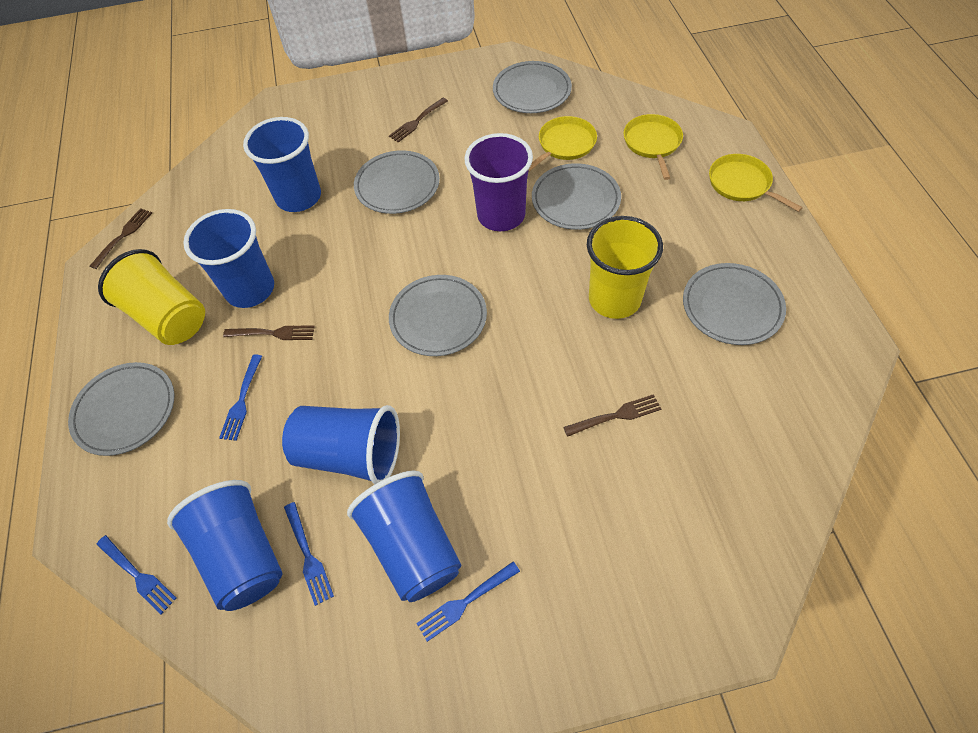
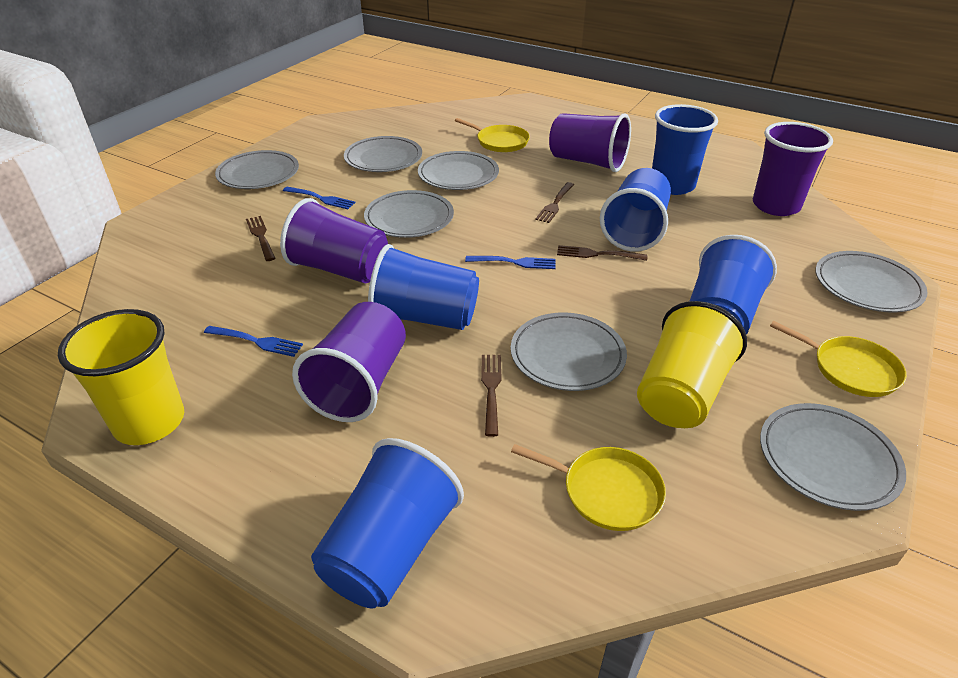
blue fork: [96,535,177,614] [219,354,262,441] [284,502,334,606] [416,562,520,642] = 4 -> [204,326,303,357] [283,187,356,209] [465,256,556,269] = 3
grey plate: [68,362,174,456] [354,150,440,214] [389,275,487,356] [493,61,572,113] [532,163,621,230] [683,263,786,345] = 6 -> [215,150,299,189] [344,136,422,172] [364,190,454,238] [418,151,499,190] [511,313,627,391] [760,403,906,511] [815,251,928,313] = 7
purple cup: [464,133,533,231] = 1 -> [280,198,388,283] [292,302,406,422] [549,113,631,172] [753,122,833,216] = 4

